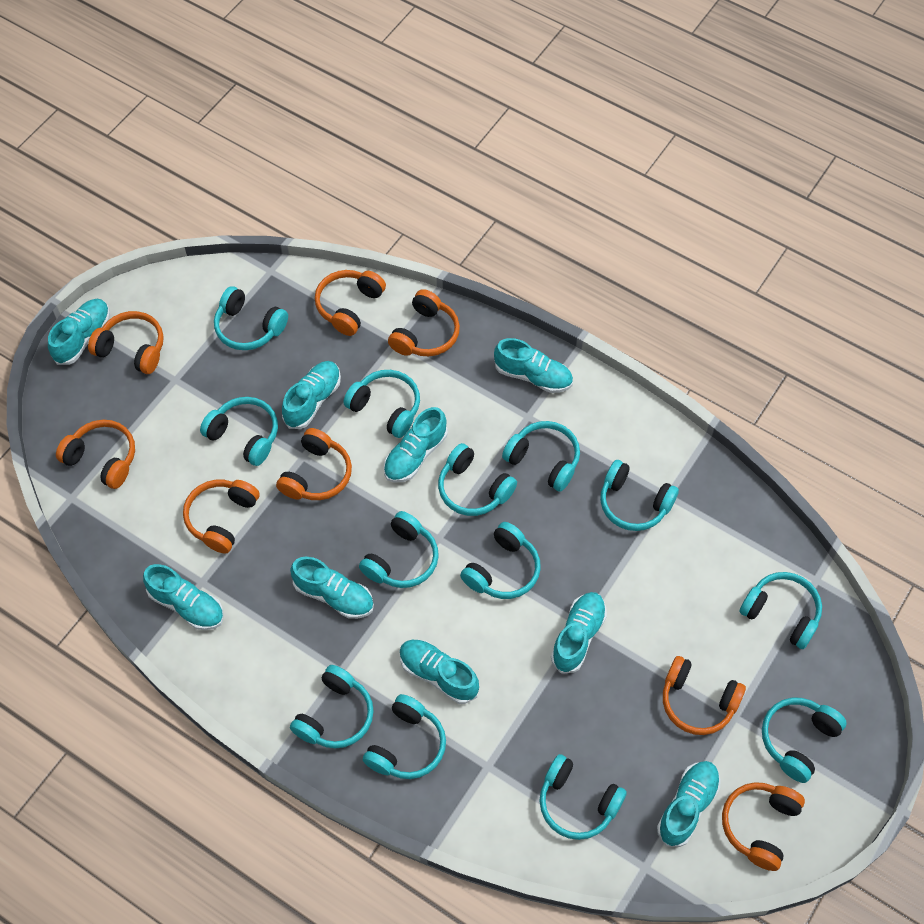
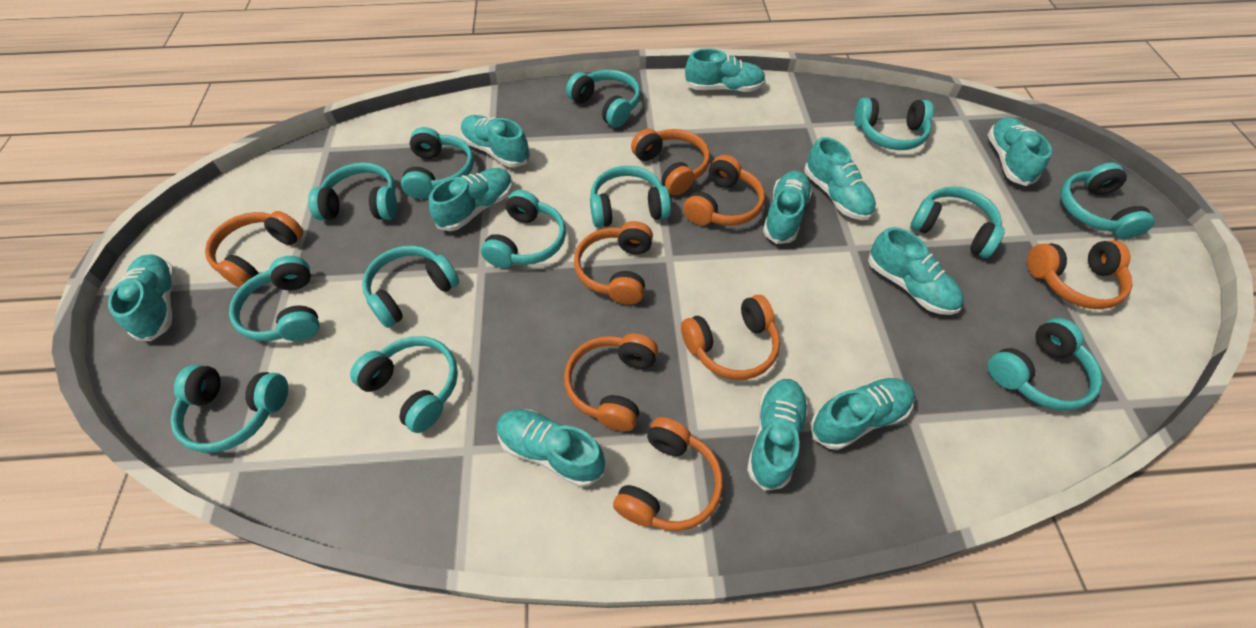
turquoise shoe: [48,299,110,365] [143,564,224,630] [282,361,341,429] [290,557,374,619] [384,407,448,482] [400,639,479,704] [494,338,573,393] [551,592,607,673] [657,761,720,847] = 9 -> [108,254,176,341] [429,168,513,231] [461,115,531,167] [497,409,605,487] [684,49,766,92] [747,379,809,491] [763,170,812,244] [804,137,876,220] [810,378,915,450] [868,227,964,315] [987,117,1052,186] = 11

